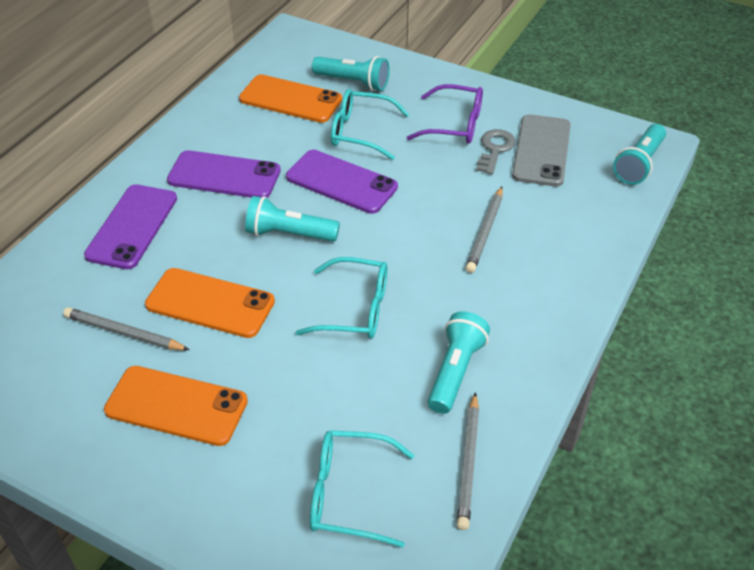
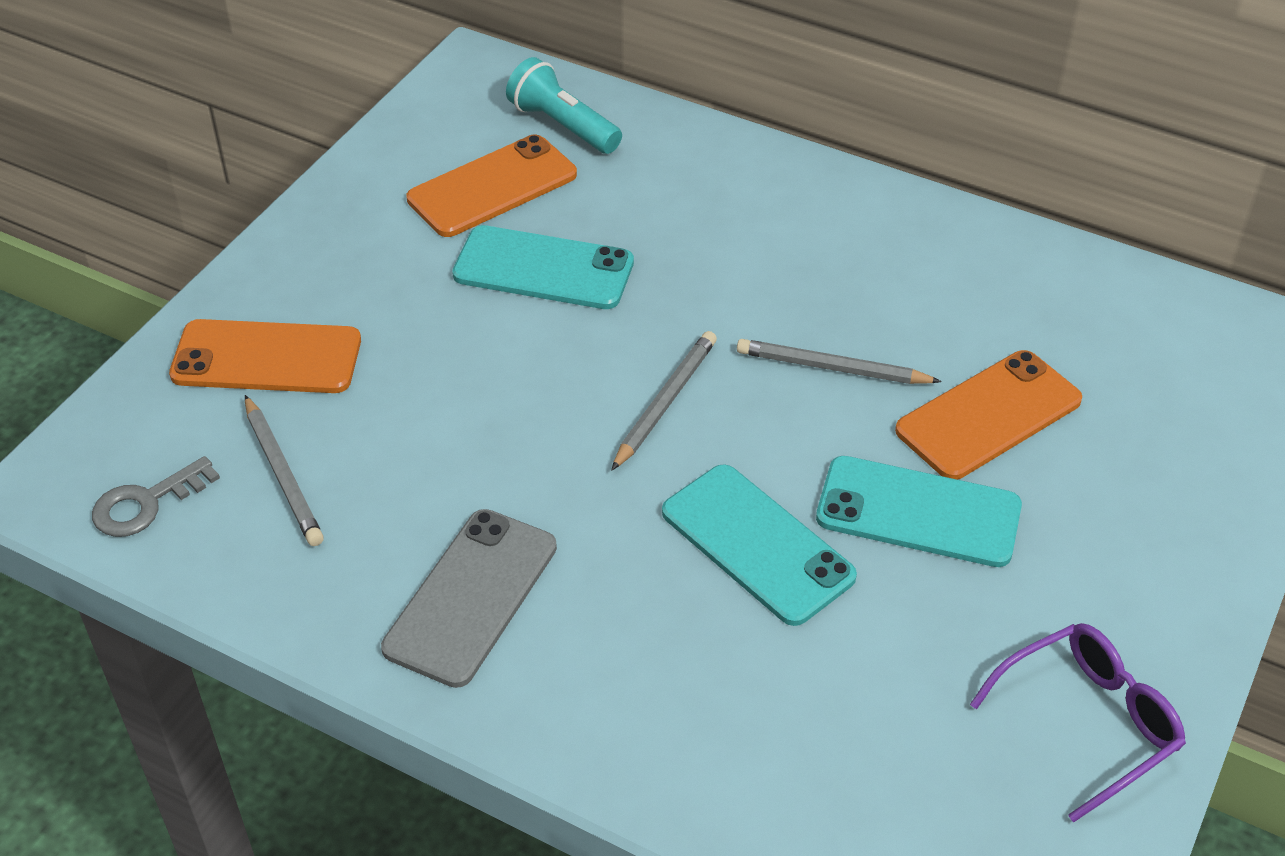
purple phone: [84,184,177,269] [167,150,281,198] [286,150,398,214] = 3 -> none = 0
turquoise flashlight: [245,196,340,242] [312,56,390,91] [428,311,490,414] [613,124,666,185] = 4 -> [506,57,622,154] = 1
turquoise glasses: [295,257,388,339] [310,430,414,548] [331,89,410,160] = 3 -> none = 0
turquoise phone: none = 0 -> [452,225,634,309] [662,464,857,626] [816,456,1022,567] = 3

